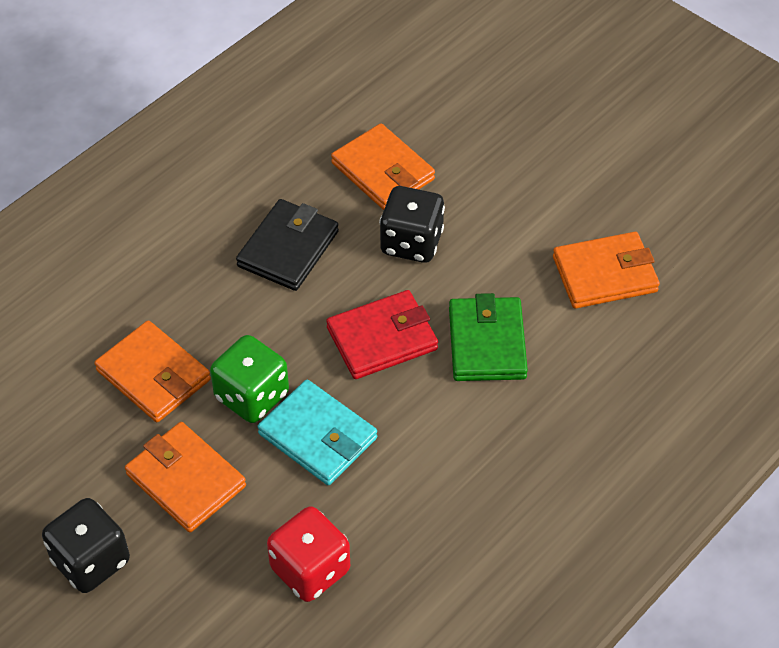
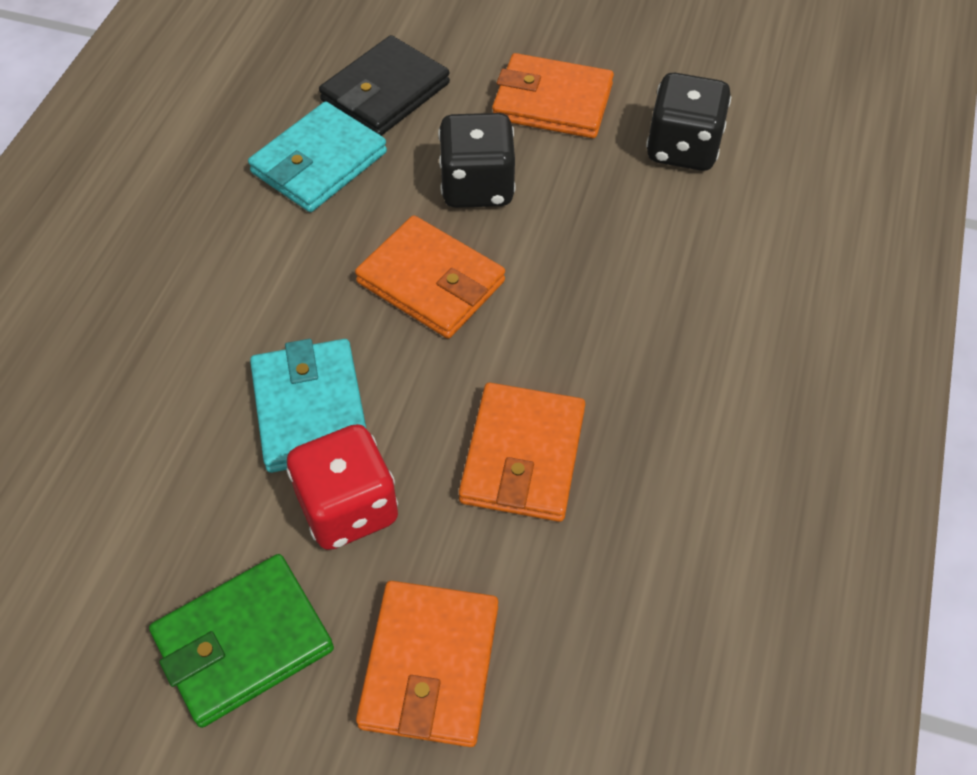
green dice: [210,335,289,423] = 1 -> none = 0
red wallet: [326,290,438,379] = 1 -> none = 0
turquoise wallet: [258,380,377,485] = 1 -> [248,102,387,212] [250,339,366,473] = 2

